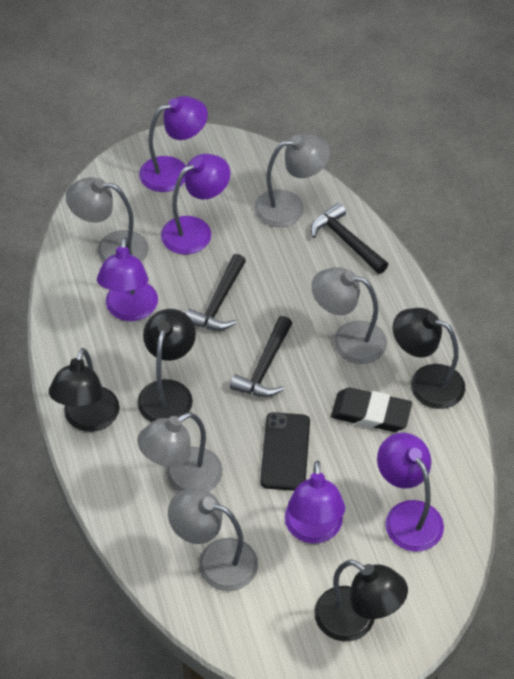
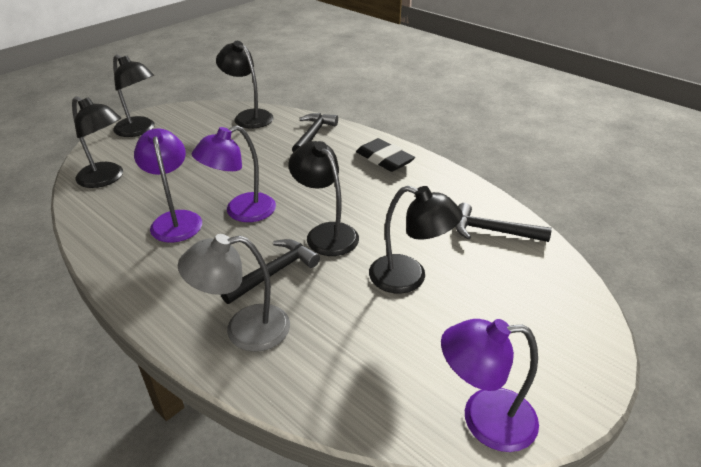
black lamp: [49,348,120,432] [137,309,196,423] [314,560,408,641] [393,308,465,409] = 4 -> [72,96,123,188] [113,55,155,137] [216,41,274,129] [288,141,359,256] [369,186,463,294] = 5
black phone: [260,412,310,491] = 1 -> none = 0
grey lamp: [66,177,149,263] [137,412,223,492] [168,489,258,591] [254,134,330,227] [311,267,387,364] = 5 -> [178,234,290,352] = 1
purple lamp: [97,237,158,321] [139,96,208,192] [161,154,231,254] [285,460,345,544] [377,433,444,552] = 5 -> [134,128,202,243] [192,125,276,222] [441,319,539,452] = 3

